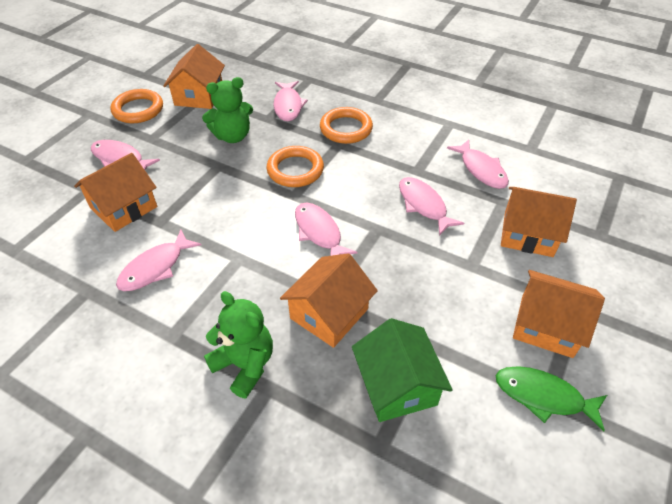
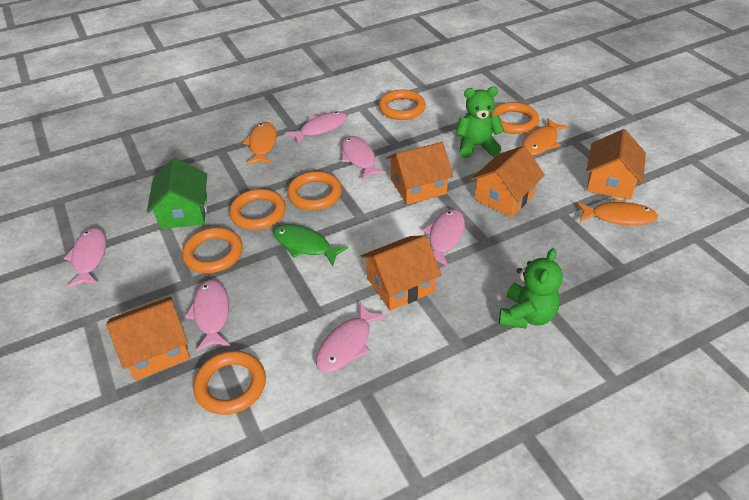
orange fish: none = 0 -> [243,122,277,164] [521,118,569,156] [577,198,658,225] = 3
orange ring: [111,89,163,123] [267,146,324,187] [320,107,373,144] = 3 -> [182,227,243,273] [193,351,266,415] [229,189,286,230] [287,171,342,210] [379,90,426,120] [490,102,539,134] = 6

